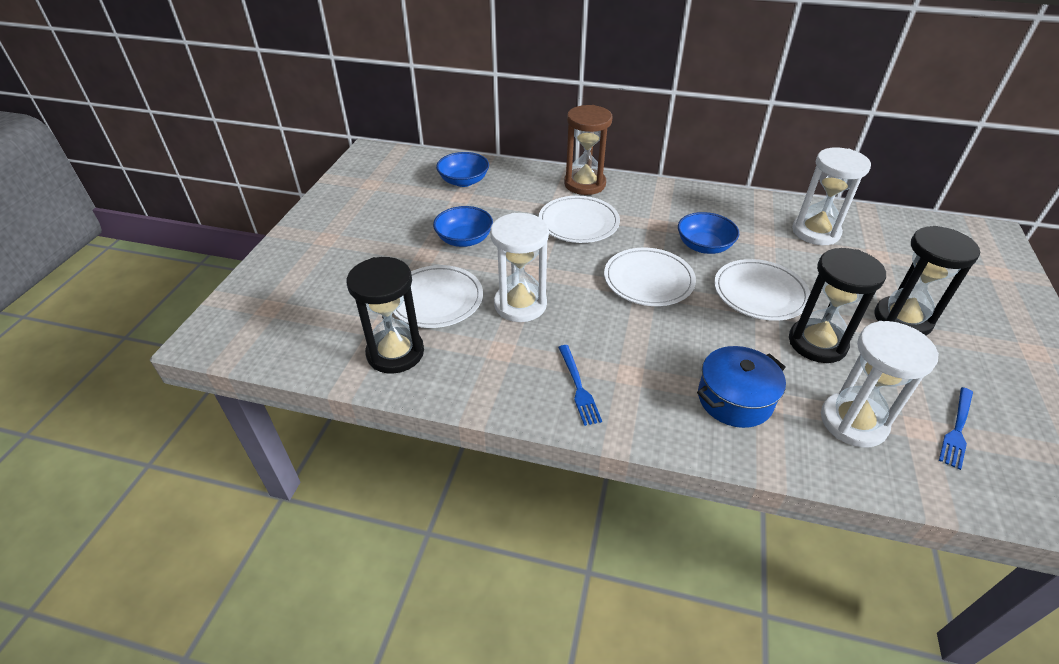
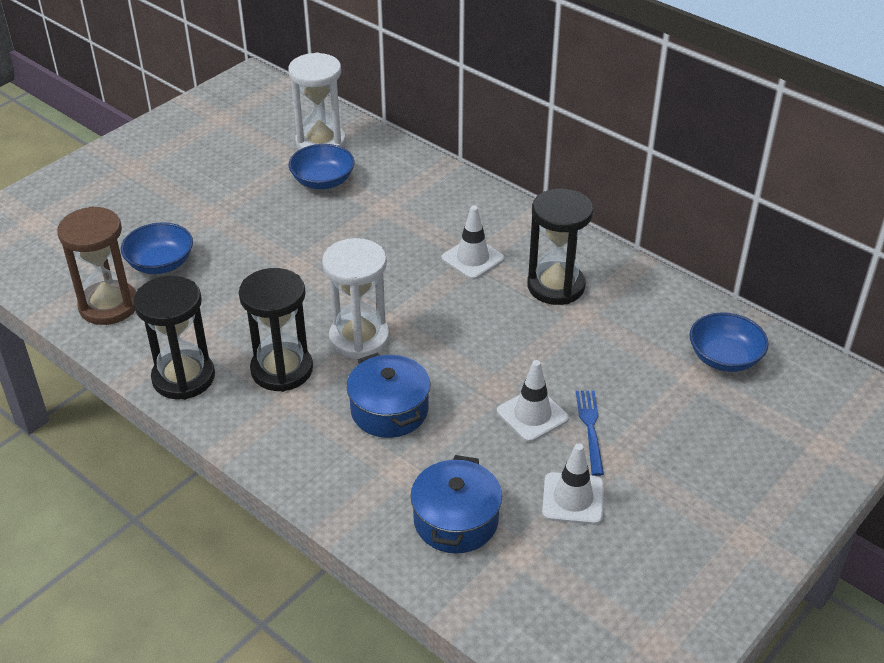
blue fork: [558,345,602,426] [939,387,973,470] = 2 -> [576,391,604,476] = 1
blue pot: [697,346,786,428] = 1 -> [346,352,430,438] [410,455,502,553] = 2
white hourglass: [490,213,549,322] [792,147,871,245] [821,321,939,448] = 3 -> [288,52,346,150] [322,238,390,359] = 2
white plate: [393,265,483,328] [539,196,620,243] [604,248,696,306] [714,259,810,321] = 4 -> none = 0
white traffic cone: none = 0 -> [441,205,505,280] [497,360,569,442] [542,443,604,525] = 3

